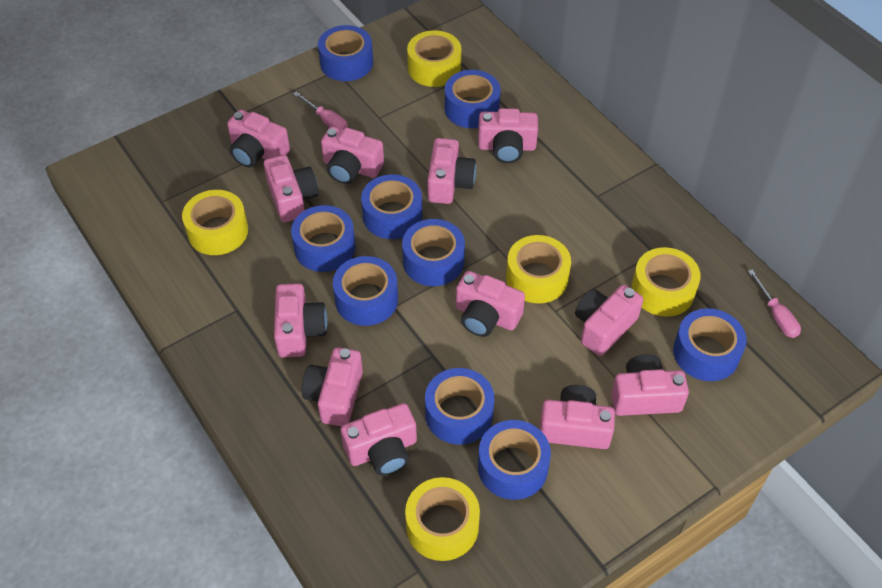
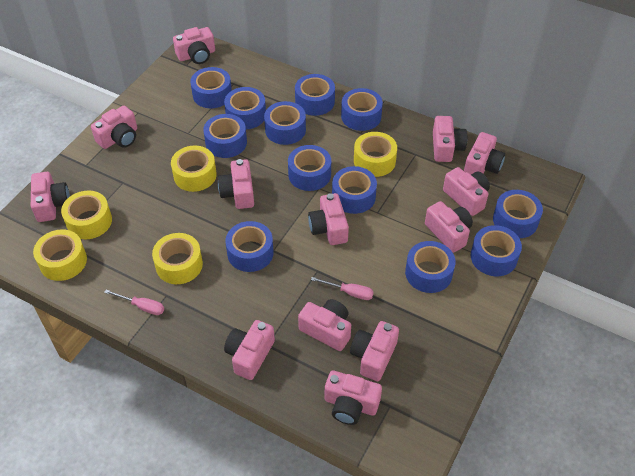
blue tape: [291,205,355,272] [318,25,373,81] [333,256,398,326] [361,174,422,239] [402,219,465,286] [425,368,494,444] [445,70,501,128] [478,420,551,500] [673,308,747,381] = 9 -> [190,67,232,108] [203,114,247,158] [224,87,266,129] [225,221,274,272] [264,101,306,145] [288,145,331,191] [295,74,335,116] [332,166,377,214] [341,88,383,131] [405,241,456,293] [471,225,522,276] [493,190,543,238] = 12
pink camera: [227,110,290,168] [264,155,319,222] [274,283,327,357] [302,347,363,426] [321,126,384,184] [341,403,417,476] [428,138,476,204] [456,271,525,337] [478,108,538,163] [540,385,615,449] [575,285,643,356] [611,354,689,416] = 12 -> [31,172,70,222] [91,106,137,149] [173,27,215,64] [218,159,254,209] [224,320,275,380] [298,299,351,351] [308,193,349,245] [324,370,382,425] [350,321,399,381] [425,201,473,253] [433,116,467,162] [443,167,490,216] [464,132,505,174] = 13

